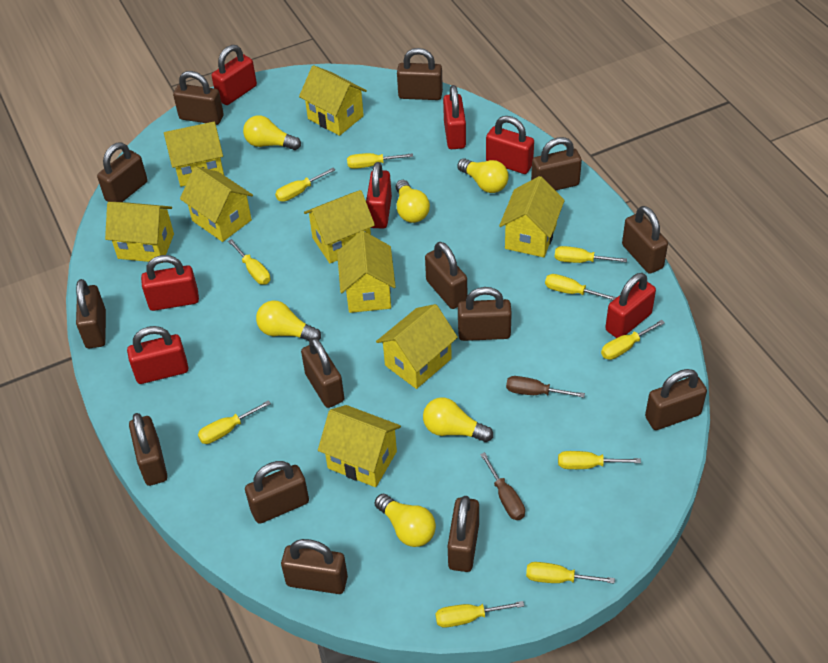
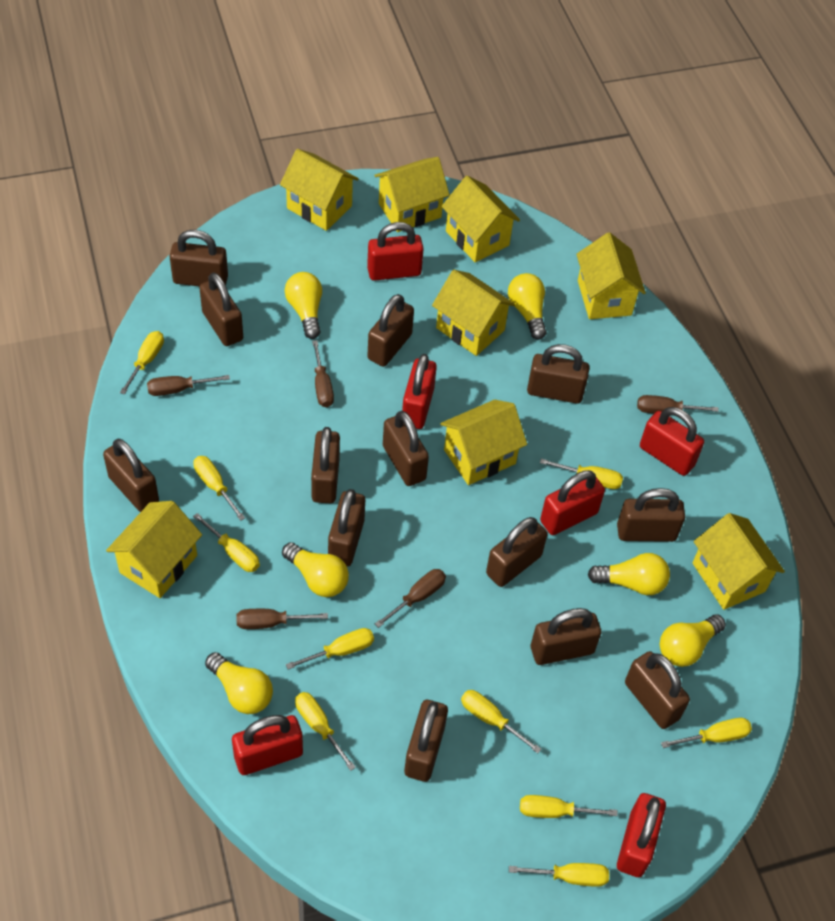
brown padlock: [76,279,106,348] [97,142,148,202] [129,413,168,486] [173,71,224,125] [245,461,309,524] [281,539,348,594] [301,338,344,408] [397,48,443,100] [425,242,467,309] [448,496,479,572] [458,287,512,341] [531,137,582,191] [622,206,668,274] [645,369,707,430] = 14 -> [103,439,159,512] [169,230,228,286] [199,272,243,346] [311,427,340,503] [328,489,365,566] [367,294,414,367] [383,411,429,486] [404,700,448,782] [486,517,547,587] [527,344,589,404] [531,608,601,665] [617,488,685,542] [625,651,690,729] = 13
brown screwdriver: [480,452,525,520] [506,376,585,398] = 2 -> [147,375,230,396] [236,609,328,629] [312,340,334,407] [375,569,446,628] [637,395,719,413] = 5
red padlock: [127,326,189,384] [141,255,199,311] [212,45,257,105] [366,162,392,229] [443,85,466,149] [486,116,534,174] [605,273,656,338] = 7 -> [232,715,303,775] [367,222,424,281] [402,354,437,429] [540,470,605,535] [617,793,666,877] [640,407,704,476] = 6
yellow house: [105,202,174,262] [164,122,224,187] [180,166,253,242] [299,65,367,136] [304,190,375,263] [318,405,401,487] [337,231,396,313] [376,304,458,389] [499,176,565,257] = 9 -> [106,501,202,598] [280,149,359,231] [374,157,450,232] [432,270,515,356] [440,400,527,485] [441,176,520,262] [576,232,646,319] [693,513,785,610] = 8

